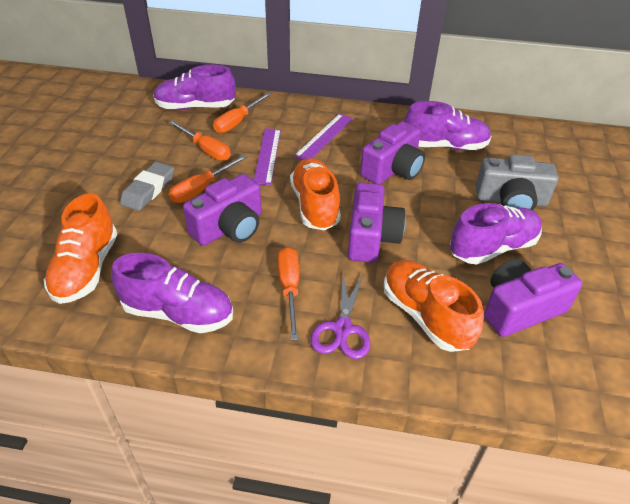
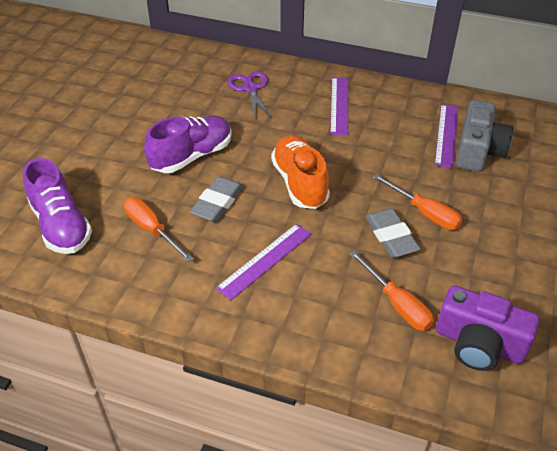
grey eraser: [120,162,174,211] = 1 -> [190,176,244,222] [365,208,421,258] = 2
orange screwdriver: [168,120,231,161] [169,155,247,203] [213,93,271,133] [278,247,299,341] = 4 -> [124,197,194,262] [349,250,434,331] [373,174,462,230] = 3
orange shoe: [44,193,117,304] [290,158,341,230] [384,260,484,352] = 3 -> [271,135,330,209] = 1
purple camera: [183,174,262,246] [348,182,406,263] [360,121,425,184] [484,259,582,337] = 4 -> [436,285,540,371] = 1
purple ruler: [254,128,281,185] [294,114,353,160] = 2 -> [216,224,312,300] [330,77,348,135] [434,104,458,168] = 3
purple shoe: [111,253,233,333] [153,65,236,110] [404,101,492,151] [450,203,542,265] = 4 -> [23,158,92,254] [144,116,232,173] = 2

